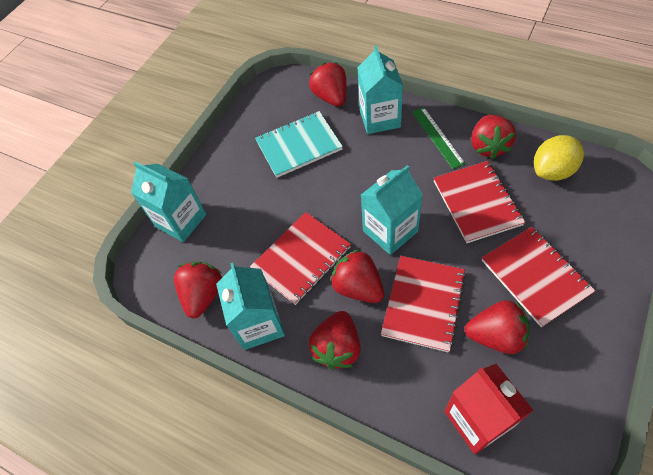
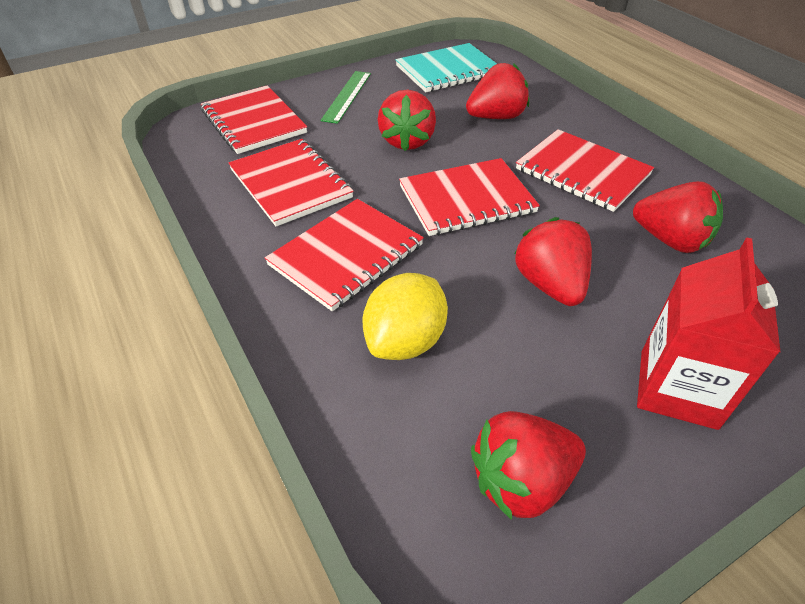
red notebook: [250,212,351,305] [381,256,466,352] [433,161,526,243] [482,227,596,327] = 4 -> [201,85,307,154] [229,139,354,226] [265,199,424,311] [399,158,540,236] [516,129,654,212] = 5
red strawberry: [174,262,222,318] [309,63,347,107] [309,311,361,369] [330,249,384,303] [465,300,530,354] [471,115,516,159] = 6 -> [378,90,436,151] [466,63,529,119] [471,411,586,520] [514,217,592,306] [633,181,723,253] = 5
turquoise carton: [131,162,206,242] [216,263,285,350] [357,45,403,134] [361,165,423,255] = 4 -> none = 0

